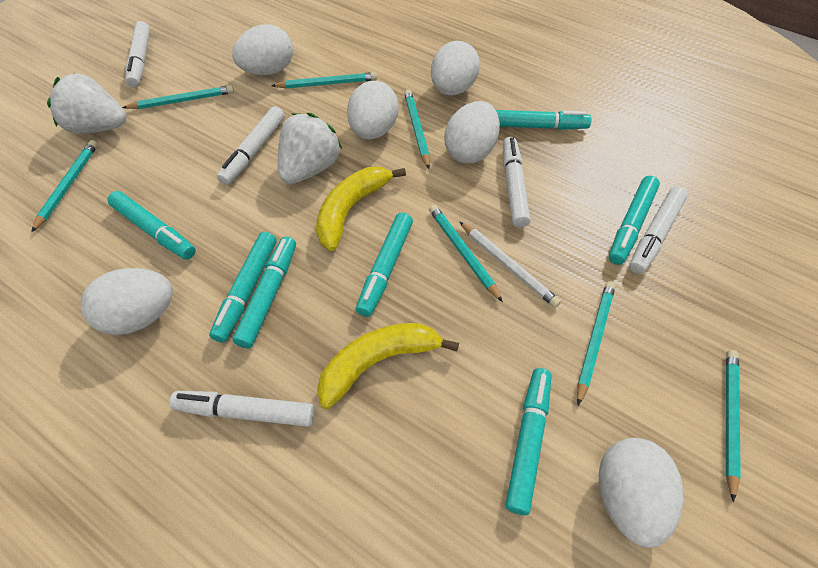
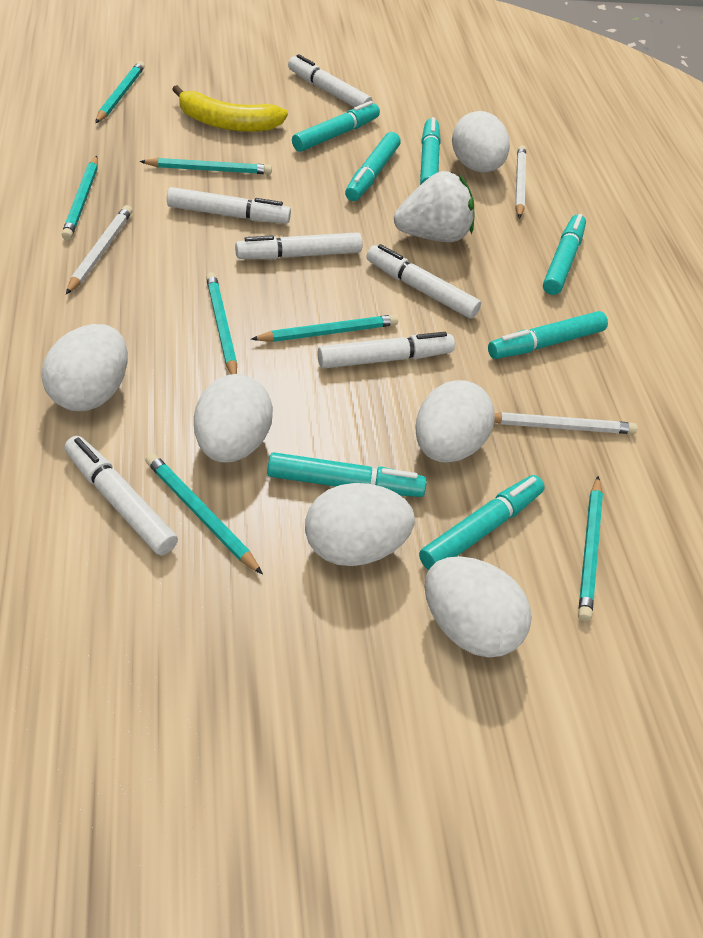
white marker: [125,21,150,87] [169,391,315,427] [217,106,285,185] [503,137,530,228] [629,186,688,274] = 5 -> [64,436,178,555] [167,187,291,224] [235,232,363,259] [288,54,373,107] [318,332,455,369] [367,244,481,319] = 6
white pencil: [459,221,561,308] = 1 -> [66,205,132,294] [494,412,638,434] [515,145,526,219] = 3
white strawberry: [47,73,127,134] [278,113,342,184] = 2 -> [394,171,474,242] = 1
yellow banana: [316,167,406,251] [317,323,459,409] = 2 -> [172,85,288,132] = 1

